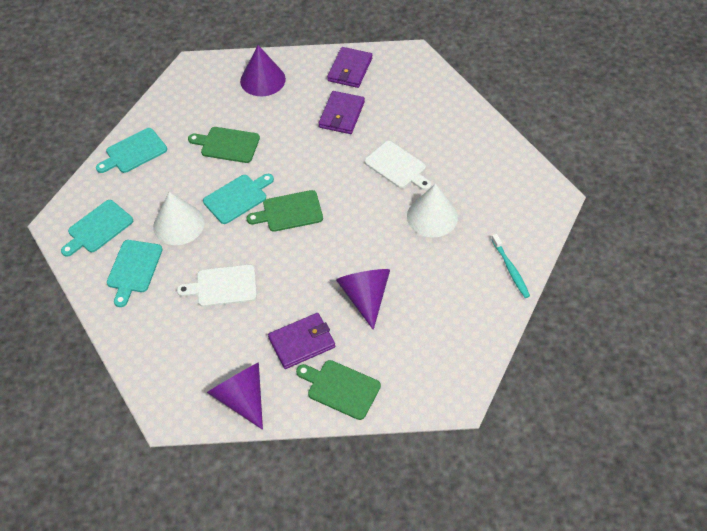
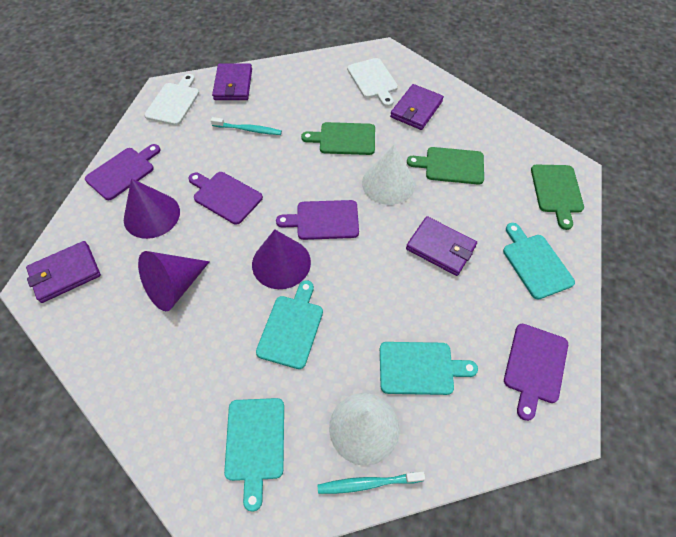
purple cutting board: none = 0 -> [85,144,160,200] [188,172,263,225] [276,200,359,240] [504,324,568,421] = 4
purple wallet: [268,313,335,369] [319,91,365,134] [327,47,372,88] = 3 -> [26,241,101,303] [212,64,252,100] [390,84,444,130] [406,216,477,276] = 4
turquoise toothbrush: [491,234,530,298] = 1 -> [211,117,282,135] [318,472,425,494] = 2

